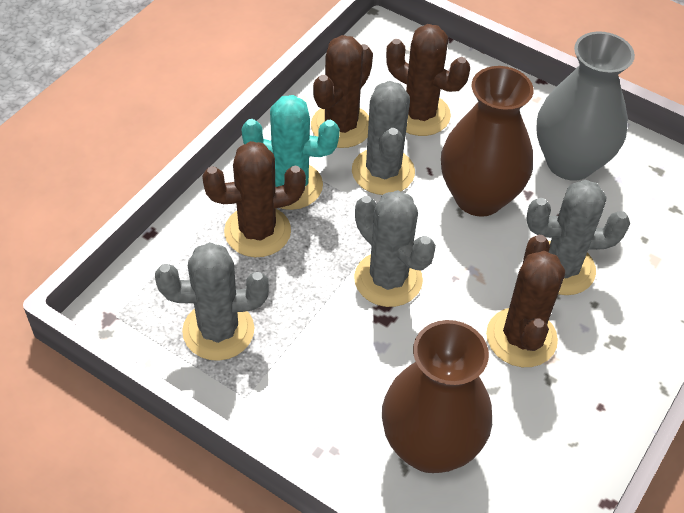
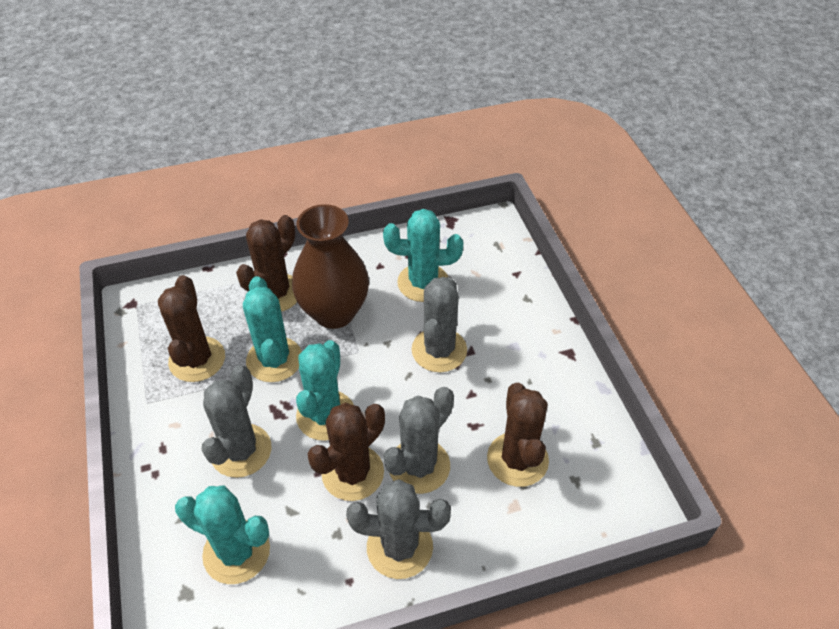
brown vase: [382,320,492,473] [441,66,534,217] = 2 -> [292,204,369,329] = 1
grey vase: [536,31,635,181] = 1 -> none = 0
turquoise cactus: [242,95,340,210] = 1 -> [175,486,270,584] [243,276,302,382] [296,340,354,441] [383,209,463,302] = 4

